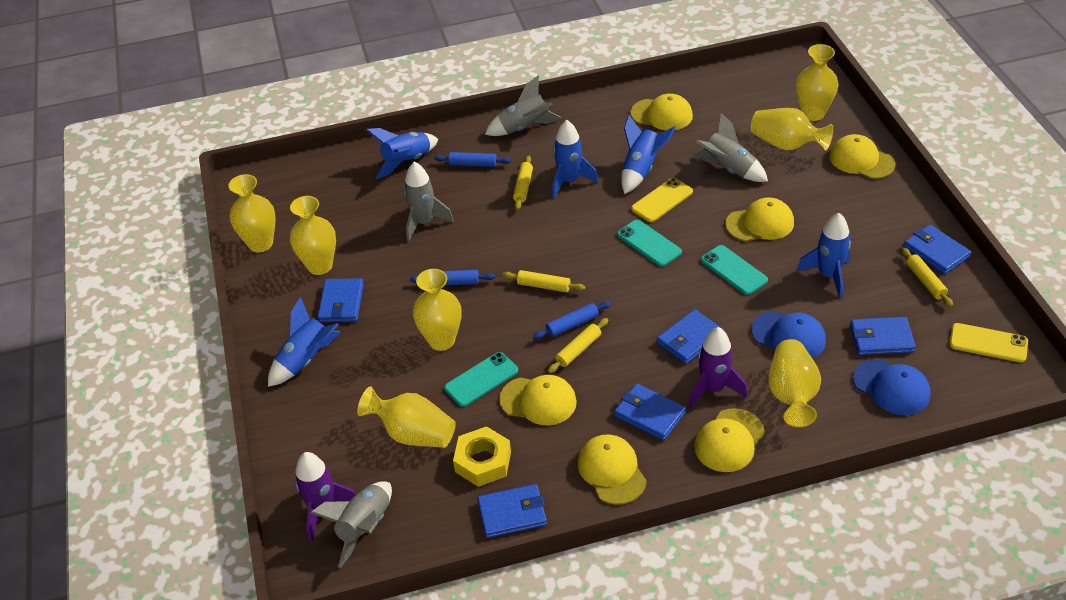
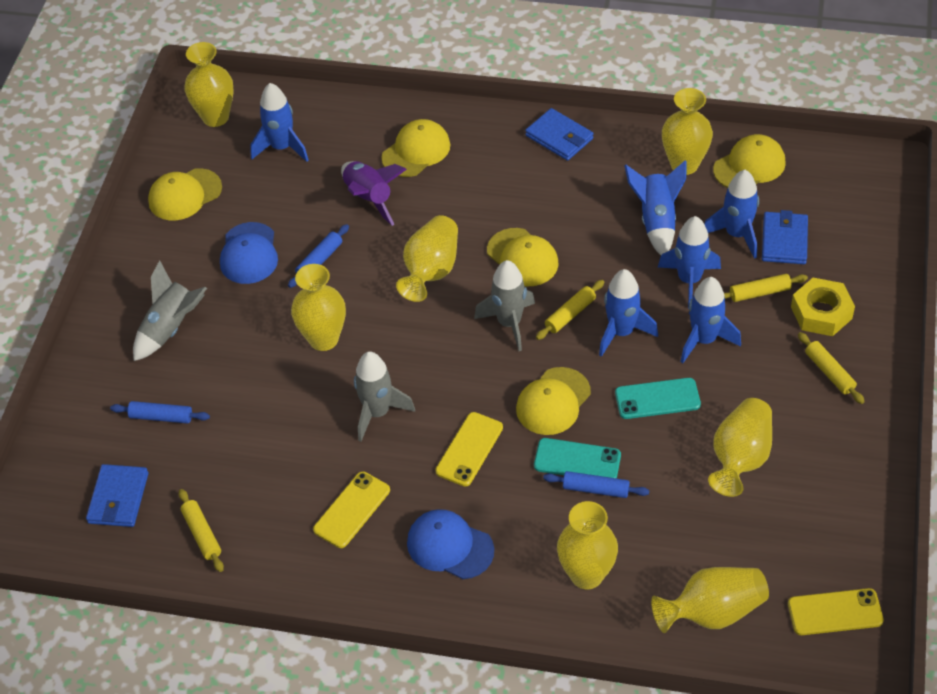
blue rocket: [268,297,341,387] [366,128,438,179] [552,120,598,198] [621,115,676,194] [797,213,851,298] = 5 -> [250,83,308,162] [599,269,658,357] [625,160,687,255] [658,216,721,309] [680,277,741,363] [704,170,759,259] = 6
blue wallet: [318,278,364,322] [477,484,547,538] [614,384,686,440] [657,309,724,364] [850,317,916,355] [904,225,971,274] = 6 -> [86,464,149,527] [525,108,593,161] [762,210,808,264] = 3
grey rocket: [311,481,392,568] [404,162,454,242] [485,75,561,136] [693,113,768,182] = 4 -> [133,260,207,361] [354,351,415,442] [474,260,535,351] = 3
purple rocket: [295,452,356,542] [689,327,748,408] = 2 -> [341,161,407,226] = 1
turquoise phone: [444,352,518,407] [617,220,682,267] [701,245,768,295] = 3 -> [534,438,621,478] [615,378,701,419] = 2
yellow cap: [499,375,577,425] [578,434,647,505] [630,94,693,130] [694,408,764,472] [725,197,794,241] [829,134,895,179] = 6 -> [148,168,222,220] [381,119,450,177] [487,228,559,286] [516,367,591,435] [713,134,786,188] = 5
yellow phone: [631,178,693,222] [950,323,1028,363] = 2 -> [313,472,390,548] [435,412,503,486] [788,588,884,635] = 3

